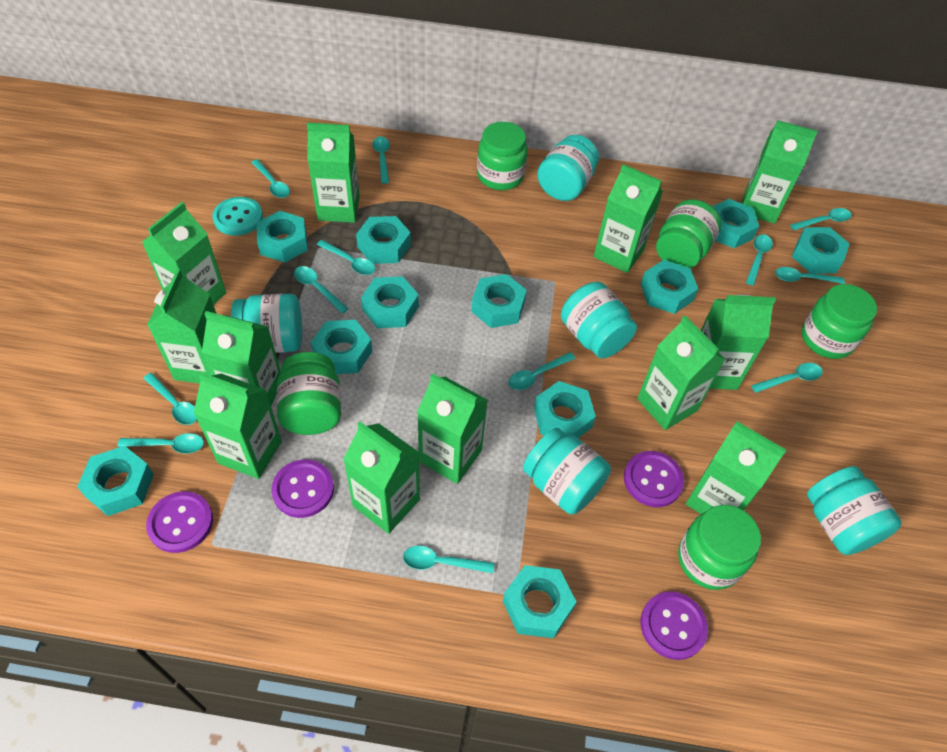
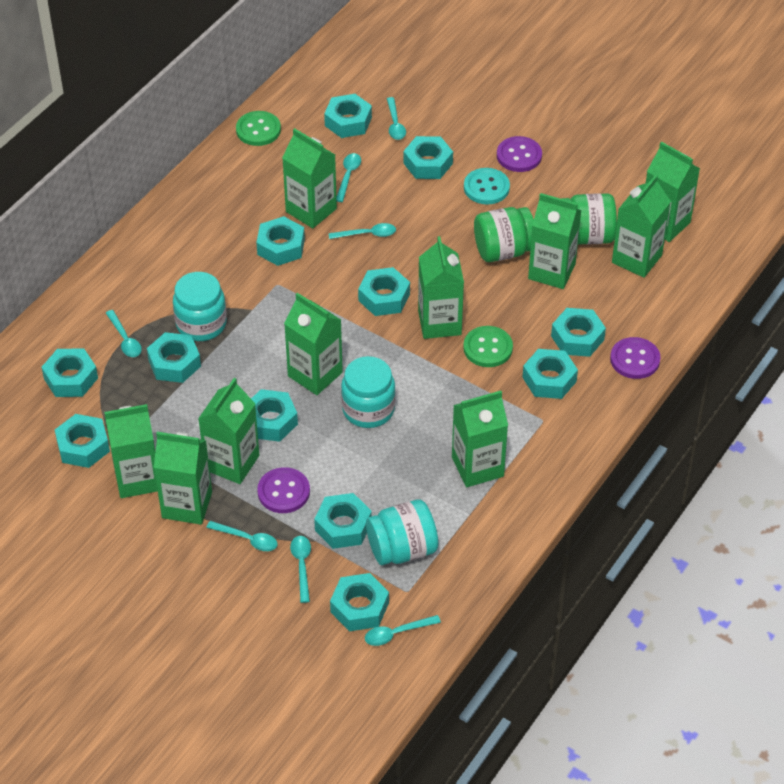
green button: none = 0 -> [236,111,281,146] [463,326,513,367] = 2
green carton: [142,202,226,305] [147,269,217,384] [193,372,282,479] [202,311,281,405] [307,122,360,223] [343,422,420,534] [417,373,488,484] [594,164,663,273] [637,315,726,430] [686,421,786,514] [701,294,776,390] [742,120,818,224] = 12 -> [104,404,158,498] [154,432,212,525] [198,378,259,484] [282,128,337,228] [284,293,343,395] [418,236,464,339] [452,391,508,487] [528,193,582,289] [612,175,671,278] [646,142,700,242] = 10
green jar: [277,352,341,435] [477,122,528,190] [656,199,721,268] [678,505,761,590] [801,284,877,359] = 5 -> [474,207,534,262] [561,193,617,245] = 2
purple button: [146,491,213,553] [271,459,334,518] [624,451,684,507] [641,591,708,660] = 4 -> [257,467,310,513] [497,136,542,172] [610,337,660,379] = 3
turquoise jar: [231,294,302,353] [523,428,611,514] [537,135,599,201] [561,282,637,358] [807,466,902,555] = 5 -> [173,272,227,341] [341,356,396,428] [366,500,438,565] = 3
turquoise nut: [77,446,154,516] [256,211,308,263] [311,320,372,374] [356,216,411,264] [361,276,419,328] [471,274,527,328] [503,565,576,638] [534,381,596,438] [641,260,698,314] [712,199,759,248] [792,227,850,274] = 11 -> [41,348,98,397] [55,414,110,468] [147,332,201,383] [251,389,298,442] [256,216,305,266] [314,493,372,549] [324,94,372,138] [330,573,389,631] [358,267,410,316] [403,136,453,179] [522,349,578,399] [551,308,606,357] = 12
turquoise spoon: [117,433,204,454] [143,373,197,425] [251,159,290,198] [294,266,349,314] [317,240,375,275] [372,136,390,184] [403,546,494,573] [508,352,575,390] [746,234,773,286] [751,363,823,393] [775,267,845,284] [790,208,852,230] = 12 -> [106,310,142,357] [206,521,278,551] [290,536,311,603] [329,223,396,239] [336,153,361,202] [365,615,441,646] [387,97,406,140] = 7

